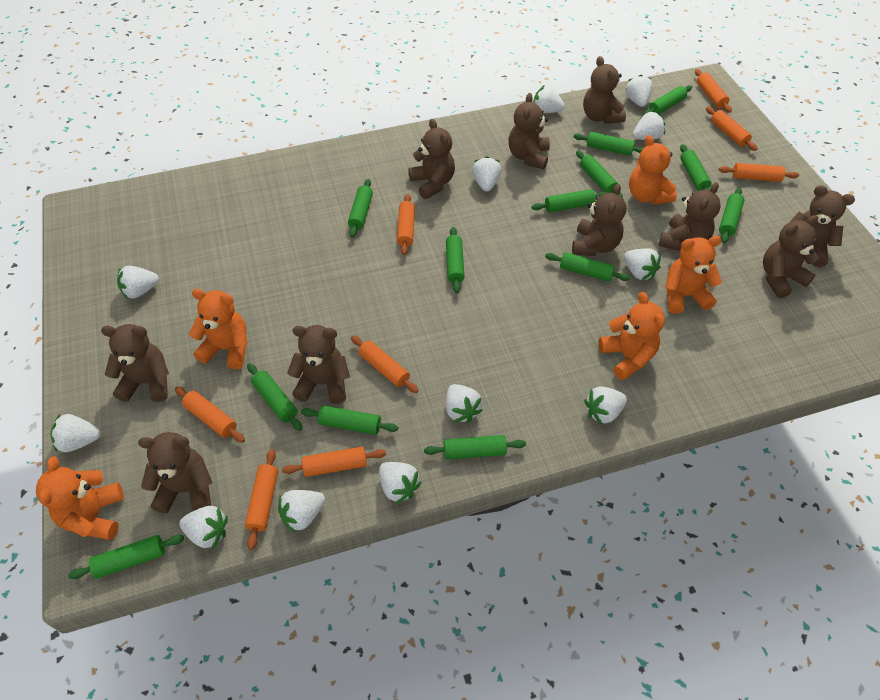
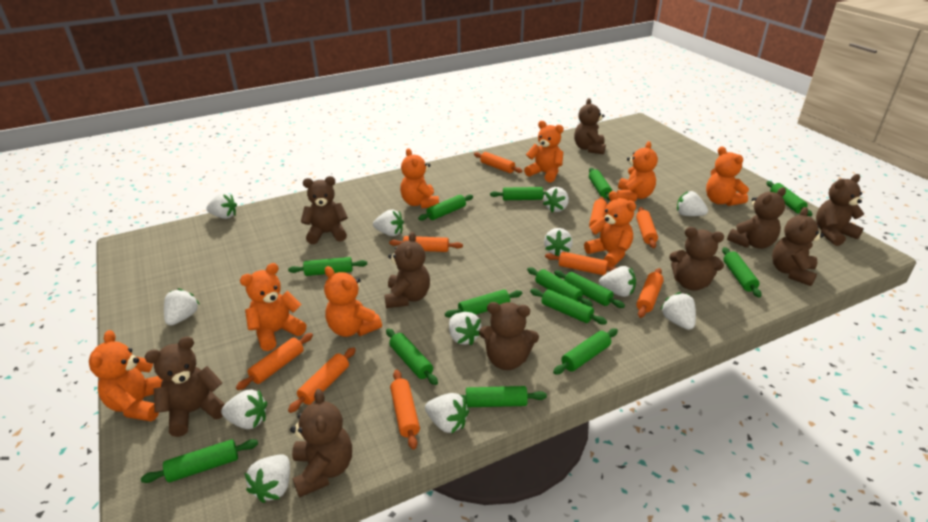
green rolling pin: [68,535,184,579] [247,363,302,431] [301,405,398,435] [348,179,373,238] [424,435,526,459] [446,227,465,293] [532,189,607,213] [545,252,630,282] [574,132,644,156] [576,150,623,198] [643,85,692,116] [680,144,712,191] [719,188,744,243] = 13 -> [141,439,258,483] [288,257,367,276] [386,328,438,385] [418,195,473,221] [445,289,522,318] [460,386,547,407] [490,187,545,200] [527,267,593,307] [530,289,607,325] [553,328,618,375] [554,270,625,308] [589,168,612,201] [722,247,761,297] [766,181,812,216] = 14
orange rolling pin: [175,386,245,443] [245,449,278,550] [282,447,386,477] [351,335,418,393] [397,194,415,255] [695,69,732,113] [706,107,758,151] [719,163,799,182] = 8 -> [236,333,313,390] [288,347,356,413] [389,236,463,252] [390,370,420,450] [474,152,523,173] [545,252,618,275] [589,197,607,235] [636,207,658,249] [636,268,664,318] = 9
orange teddy bear: [36,457,124,540] [189,289,248,369] [598,292,665,380] [629,135,677,205] [665,236,722,314] = 5 -> [89,330,162,421] [240,263,306,351] [324,266,382,337] [400,148,439,208] [524,121,564,182] [584,191,636,267] [617,141,658,201] [706,146,749,206] = 8

